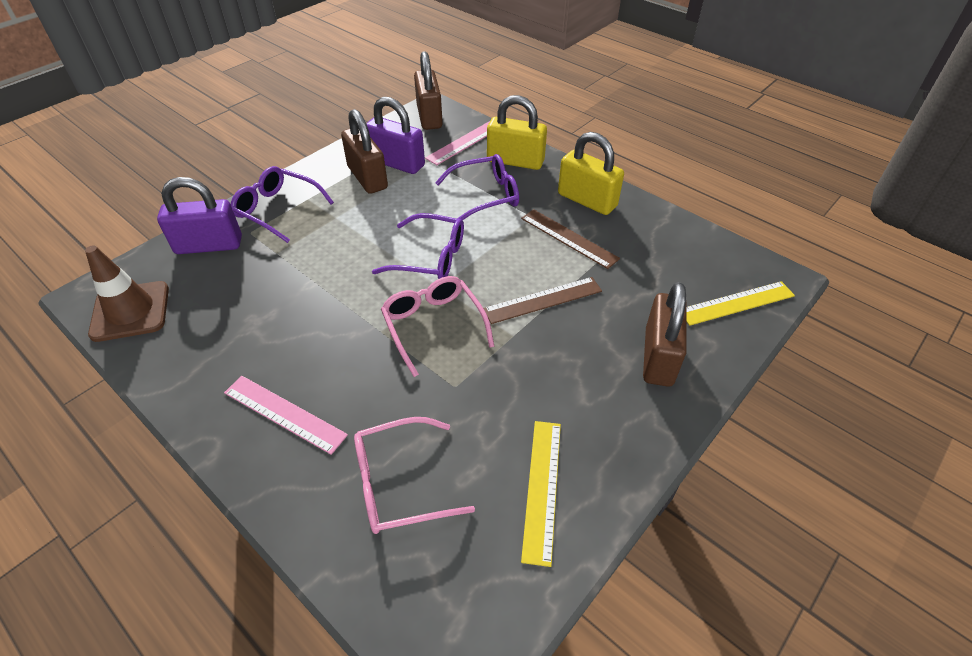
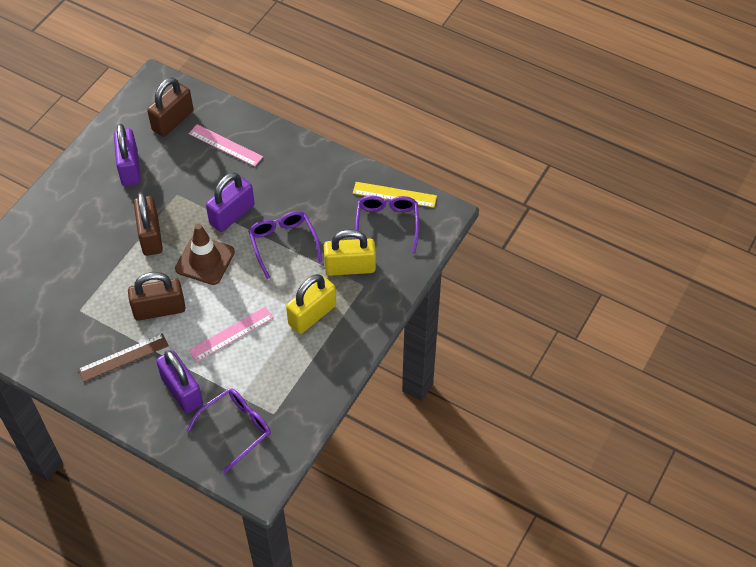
brown ruler: [483,277,602,324] [521,209,620,269] = 2 -> [78,333,169,382] = 1
pink glasses: [354,417,475,534] [381,276,495,377] = 2 -> none = 0
purple padlock: [157,177,242,254] [366,97,425,174] = 2 -> [114,124,141,186] [156,350,203,413] [206,172,255,232] = 3
yellow ruler: [521,421,561,567] [686,281,795,326] = 2 -> [353,182,437,208] = 1

